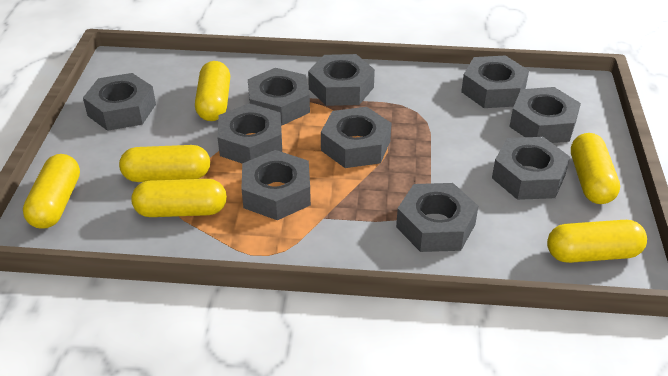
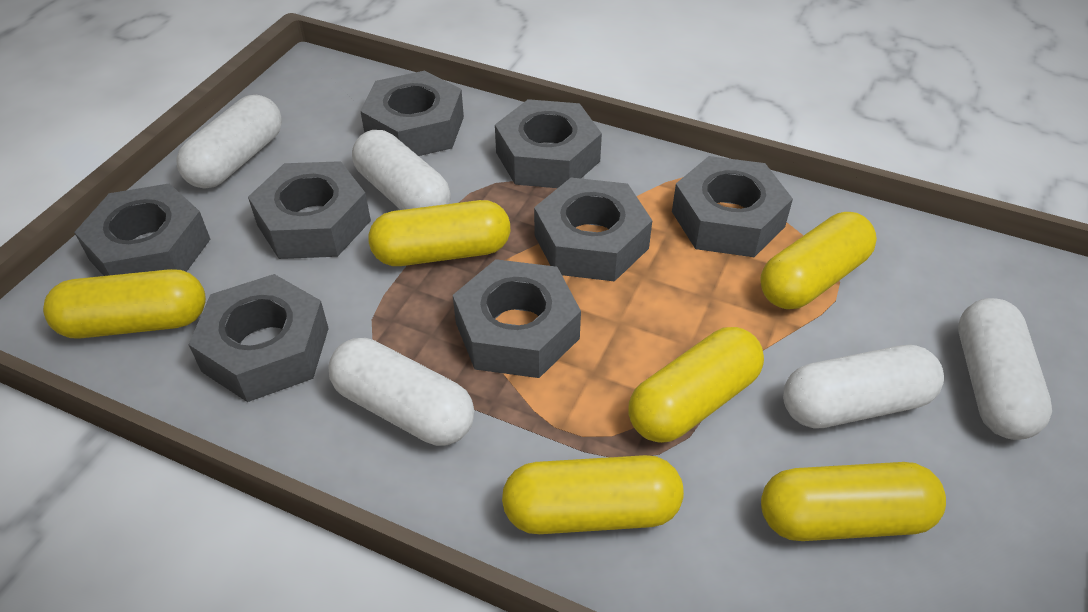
grey nut: [83,73,156,131] [217,103,282,163] [241,150,311,220] [248,68,310,125] [308,54,375,106] [321,107,391,168] [396,183,478,252] [461,55,529,108] [492,137,570,200] [509,87,581,143] = 10 -> [74,184,211,276] [188,274,329,402] [248,161,371,259] [360,71,464,156] [453,259,581,378] [495,99,602,188] [534,178,652,282] [672,156,793,257] = 8
white capsule: none = 0 -> [176,95,282,189] [328,338,475,446] [352,130,451,210] [783,345,944,429] [958,298,1052,440] = 5

